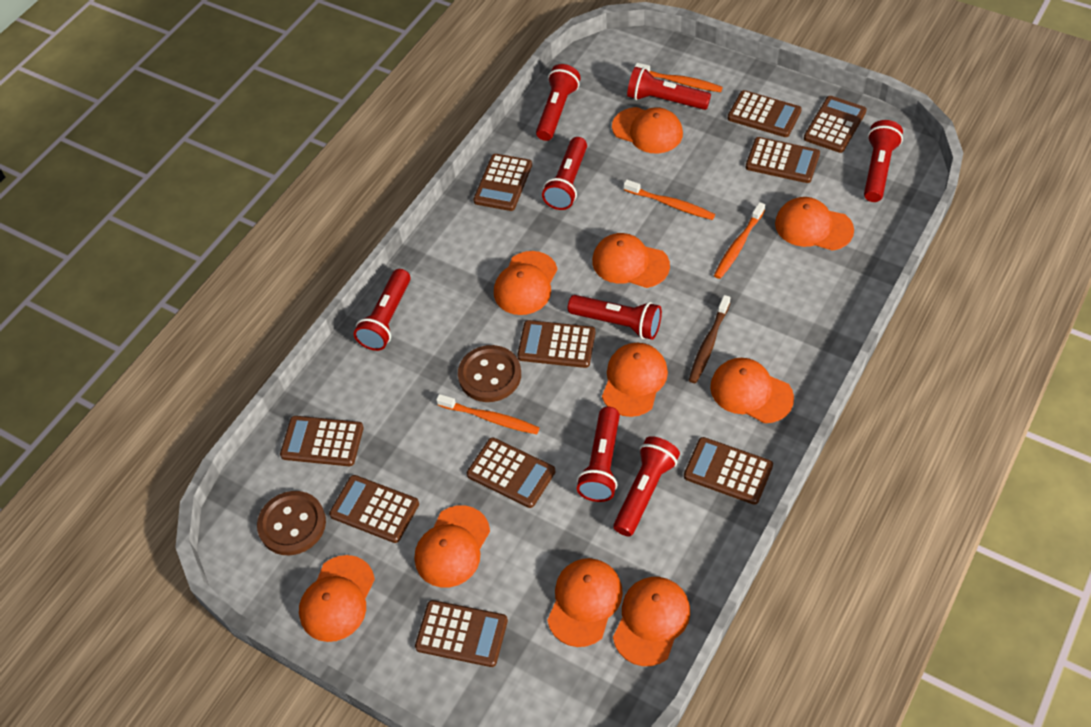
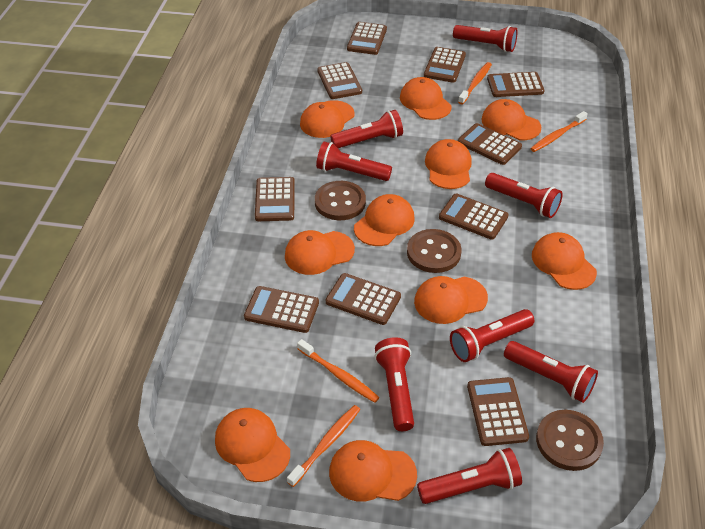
brown button: [257,491,326,555] [458,345,521,402] = 2 -> [315,181,366,220] [407,229,462,273] [536,410,604,471] = 3
brown toothbrush: [689,295,730,383] = 1 -> none = 0

